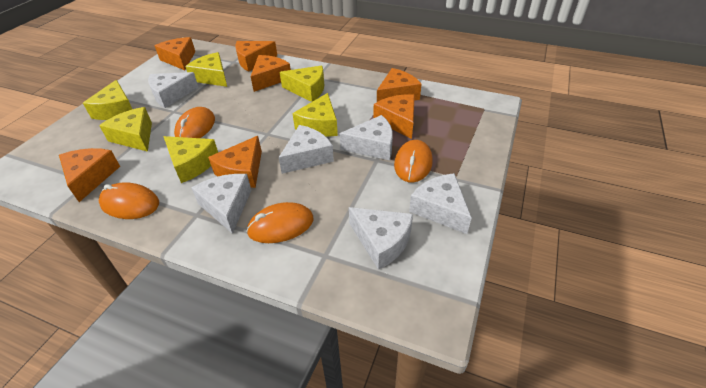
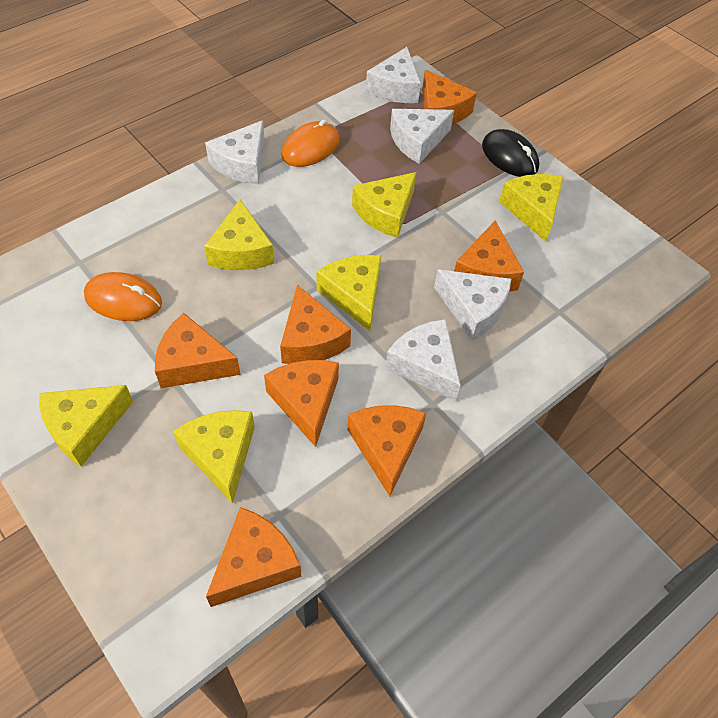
black mouse: none = 0 -> [482,129,539,177] = 1
orange mouse: [99,182,159,219] [174,107,215,138] [246,202,314,243] [394,140,433,182] = 4 -> [84,272,162,321] [281,119,340,167] = 2
white cheese: [148,72,199,108] [191,174,251,234] [279,125,334,174] [340,115,393,160] [349,207,413,270] [409,173,472,234] = 6 -> [205,120,265,184] [366,47,421,103] [385,319,460,401] [390,109,454,164] [434,269,511,340] = 5

